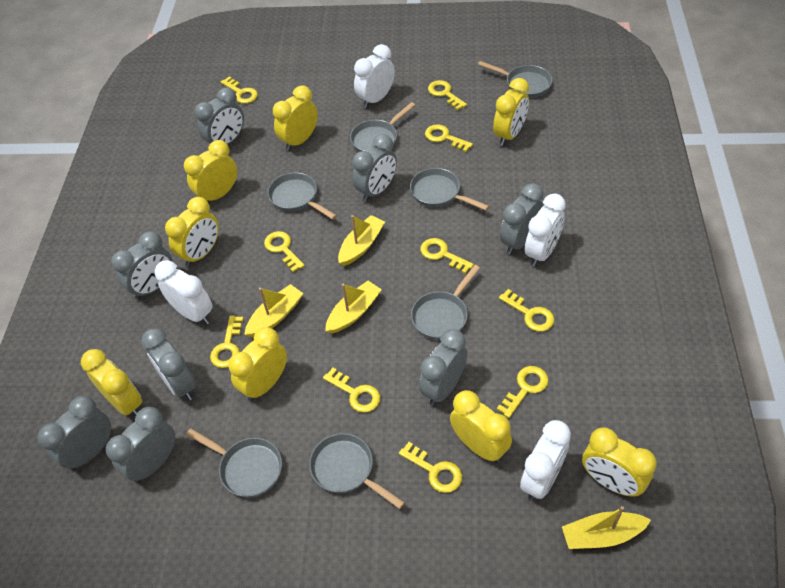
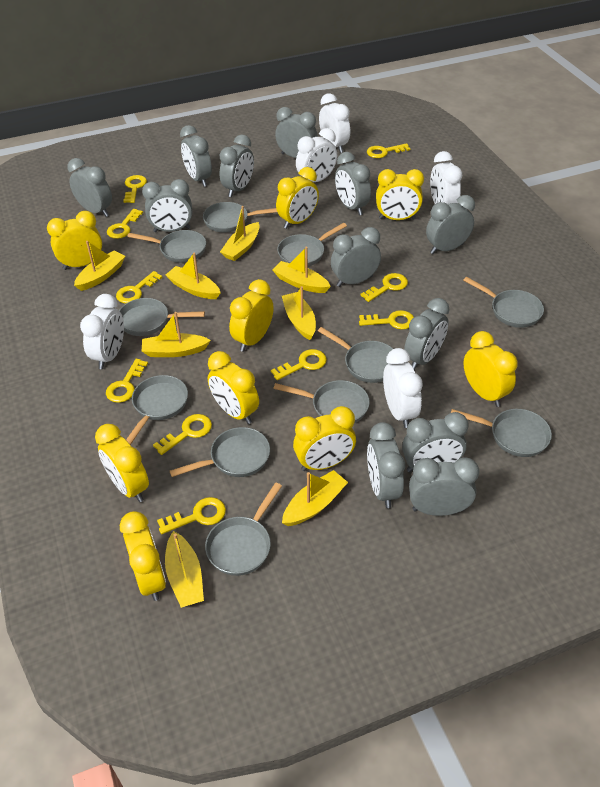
grey clock: [38,396,111,471] [106,407,175,483] [111,231,173,300] [142,328,196,400] [195,88,244,145] [352,134,397,202] [419,329,467,406] [500,183,544,255] = 8 -> [68,158,112,217] [142,179,192,232] [180,125,212,187] [219,135,254,197] [275,107,318,158] [331,227,381,287] [335,152,371,215] [367,422,405,508] [402,412,469,472] [404,298,450,370] [409,457,479,516] [426,195,475,254] = 12
grey pan: [186,428,282,498] [268,172,337,220] [309,433,405,509] [350,102,415,152] [410,168,489,210] [411,265,480,340] [478,61,552,98] = 7 -> [119,298,205,336] [126,375,188,445] [127,230,206,263] [170,427,270,477] [203,202,277,233] [205,483,282,576] [273,380,370,423] [277,223,347,267] [318,327,393,383] [451,409,552,457] [463,277,544,328] = 11
white clock: [155,260,212,325] [354,44,395,108] [520,420,571,501] [525,194,566,267] = 4 -> [80,294,124,369] [296,128,337,182] [319,93,350,153] [383,348,423,428] [430,151,462,204] = 5
yellow boat: [244,284,304,337] [325,281,382,334] [338,215,385,266] [562,506,651,549] = 4 -> [74,241,125,291] [142,312,211,357] [165,531,204,608] [166,252,221,299] [220,206,260,261] [273,247,331,293] [282,286,316,340] [282,470,348,526] = 8
yellow clock: [81,349,142,416] [165,197,219,267] [184,140,237,201] [229,327,287,401] [273,85,318,151] [450,390,512,463] [493,78,529,146] [582,427,657,497] = 8 -> [47,211,102,270] [95,424,149,502] [120,511,166,601] [208,351,259,424] [229,279,274,352] [276,167,319,229] [293,406,356,471] [376,169,424,220] [463,331,518,407] = 9

